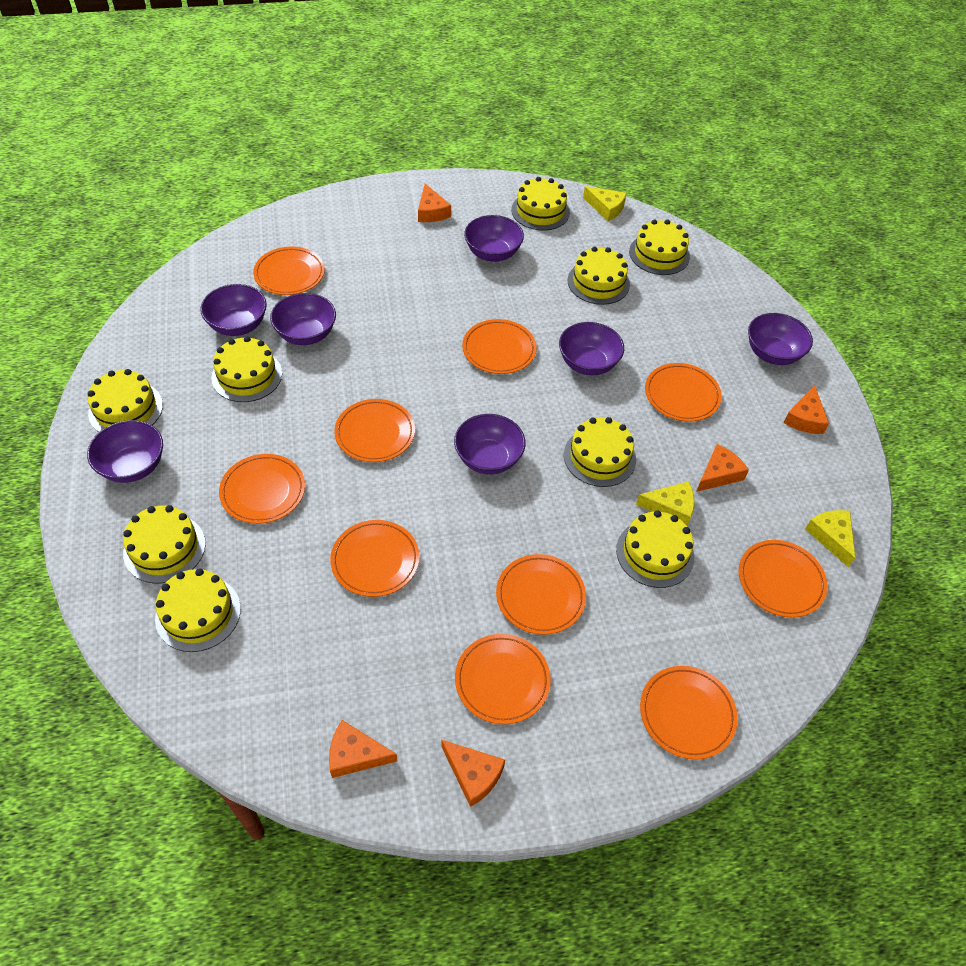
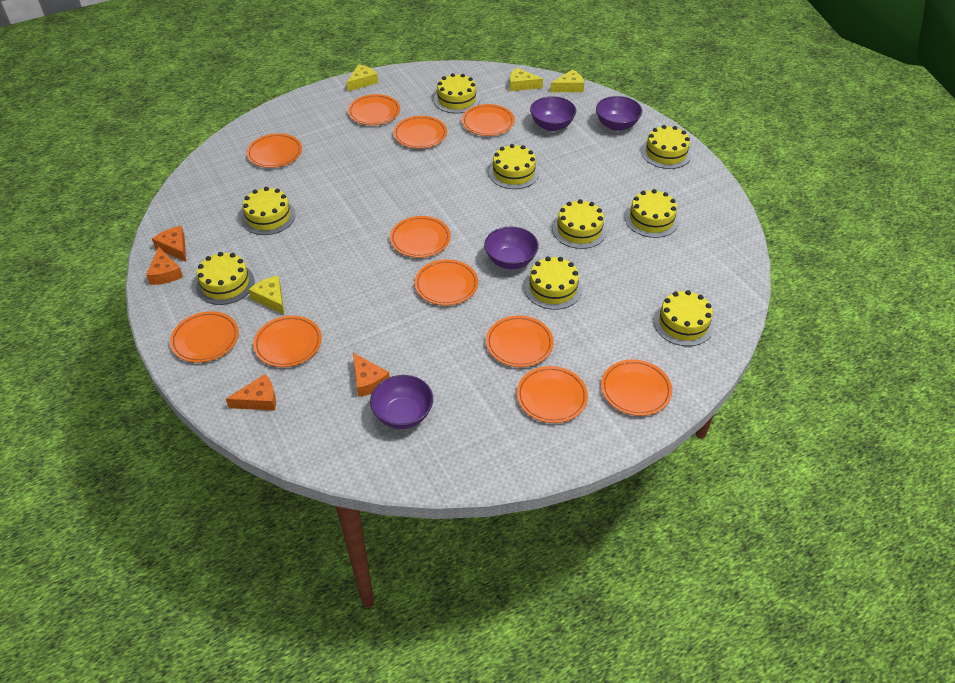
orange cheese: [329,720,397,778] [418,184,451,222] [442,740,505,807] [696,444,749,492] [783,385,829,434] = 5 -> [146,247,183,285] [152,226,186,262] [226,374,276,411] [353,353,390,397] = 4
orange plate: [219,454,305,524] [253,246,325,295] [330,520,420,597] [334,399,415,462] [455,634,551,724] [462,319,537,374] [496,554,586,635] [640,666,738,759] [645,363,722,422] [738,540,827,618] = 10 -> [170,311,239,363] [247,133,302,168] [253,316,322,367] [348,94,400,125] [390,216,451,258] [393,116,447,149] [415,259,478,306] [462,104,515,136] [486,316,554,367] [517,366,588,423] [601,359,672,416] = 11
purple bowl: [87,420,163,483] [200,284,267,336] [270,293,336,345] [454,414,526,474] [464,215,524,262] [559,322,624,375] [748,313,813,365] = 7 -> [370,375,433,429] [484,227,539,269] [530,96,576,131] [596,96,642,131] = 4
yellow cheese: [583,186,627,221] [636,481,695,526] [805,510,855,567] = 3 -> [248,276,284,314] [347,64,378,91] [510,68,543,91] [550,69,584,92] = 4

